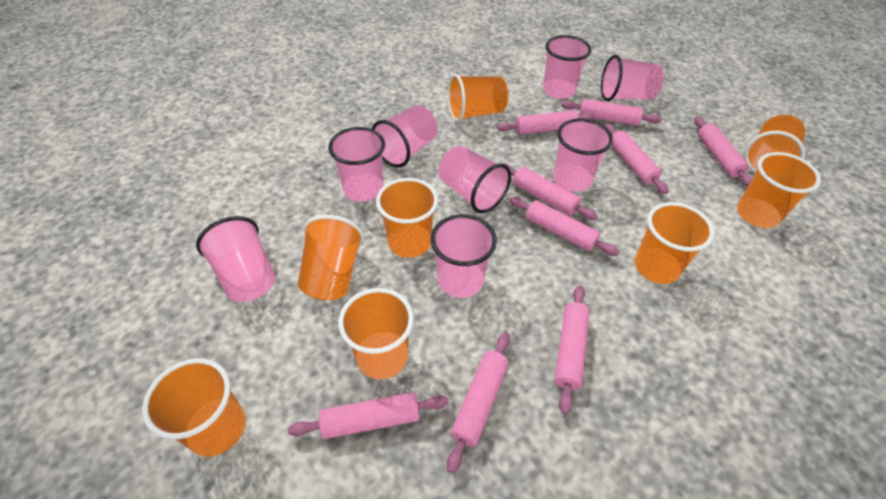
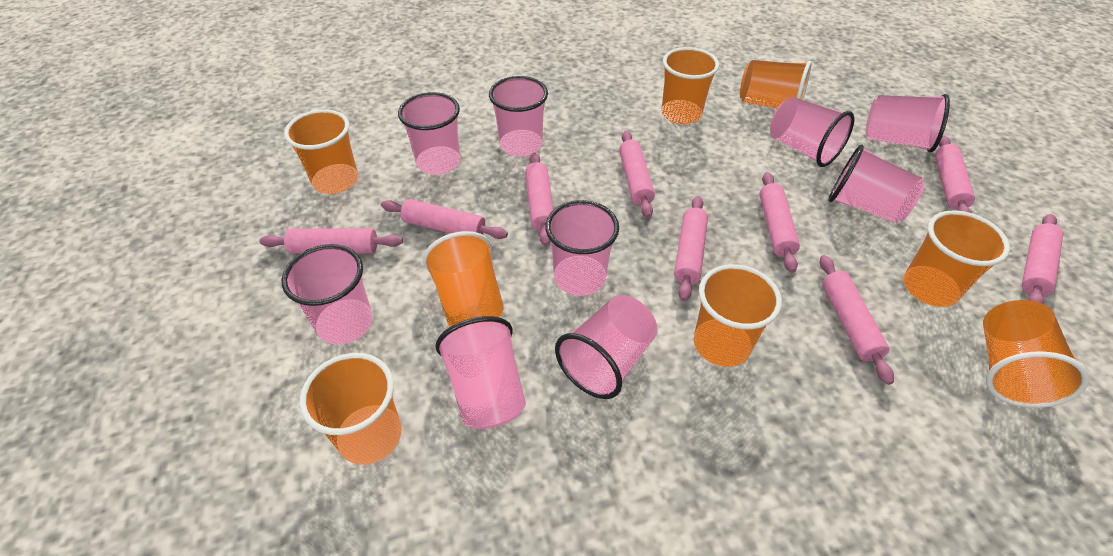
pink cup: [196,216,276,302] [328,127,385,202] [371,105,438,168] [431,214,497,298] [438,146,511,213] [543,35,591,99] [553,119,613,192] [601,55,664,101] = 8 -> [282,244,373,345] [398,92,460,175] [435,316,526,429] [489,76,548,157] [545,200,619,296] [555,295,657,399] [770,97,854,167] [828,145,925,223] [866,94,950,152] = 9

